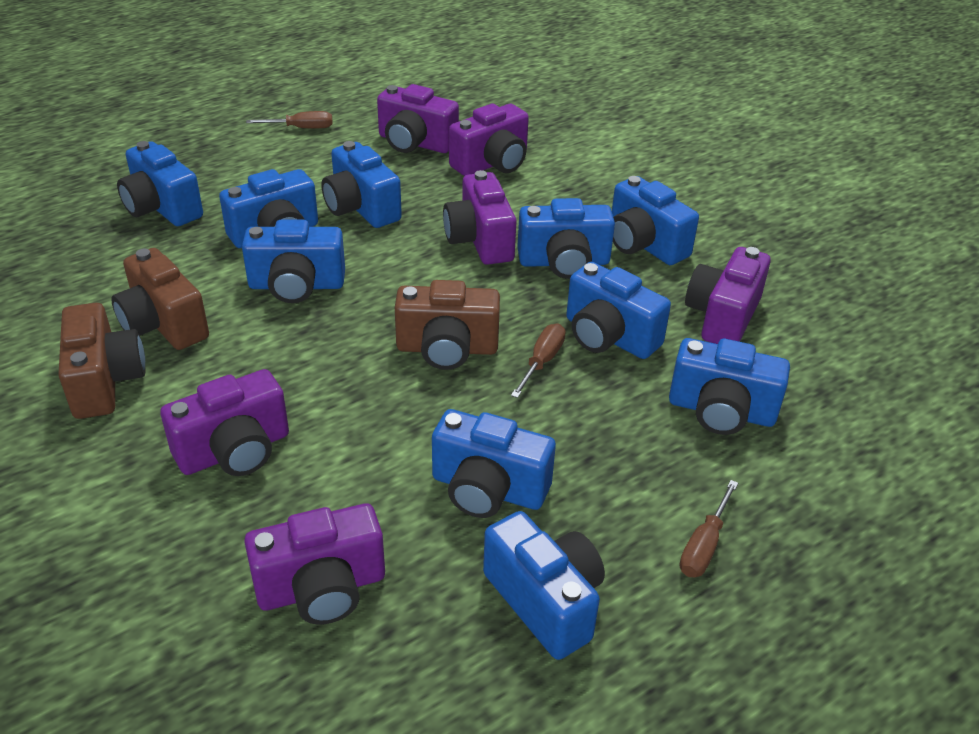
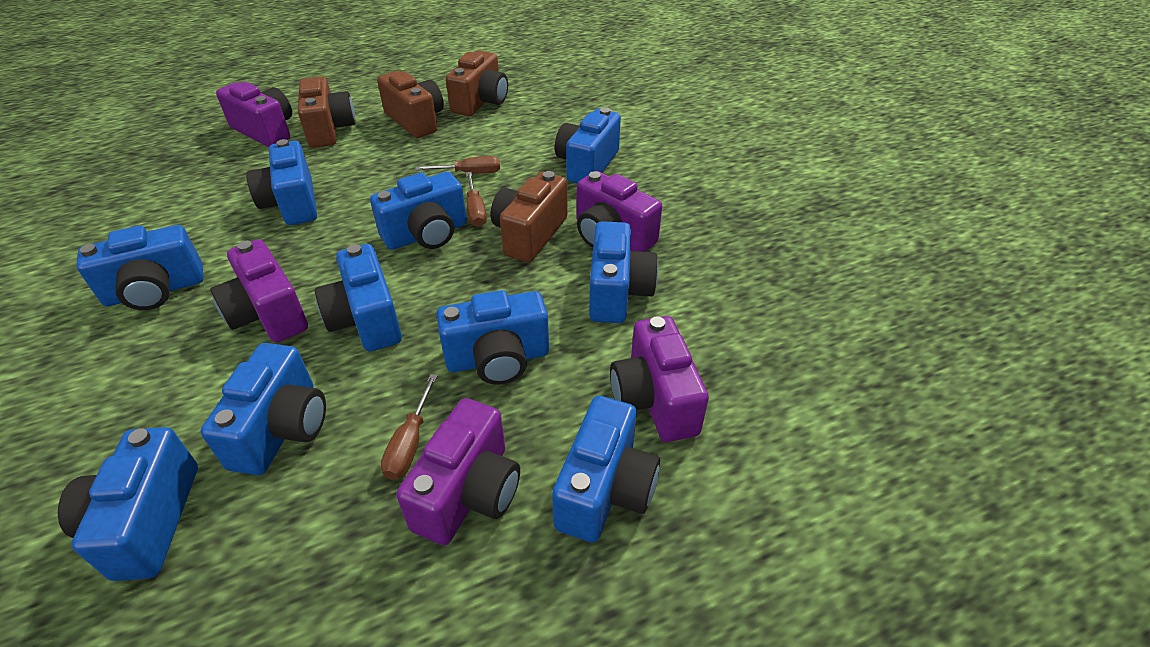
brown camera: [58,303,145,419] [111,248,209,350] [395,280,500,370] = 3 -> [298,76,355,148] [377,71,444,138] [446,50,508,116] [491,171,568,262] = 4
purple camera: [160,369,289,476] [244,503,385,625] [377,84,459,153] [443,170,516,265] [449,104,529,176] [685,247,771,344] = 6 -> [210,239,308,342] [216,82,292,147] [396,398,520,545] [577,171,662,252] [610,316,709,442] = 5

